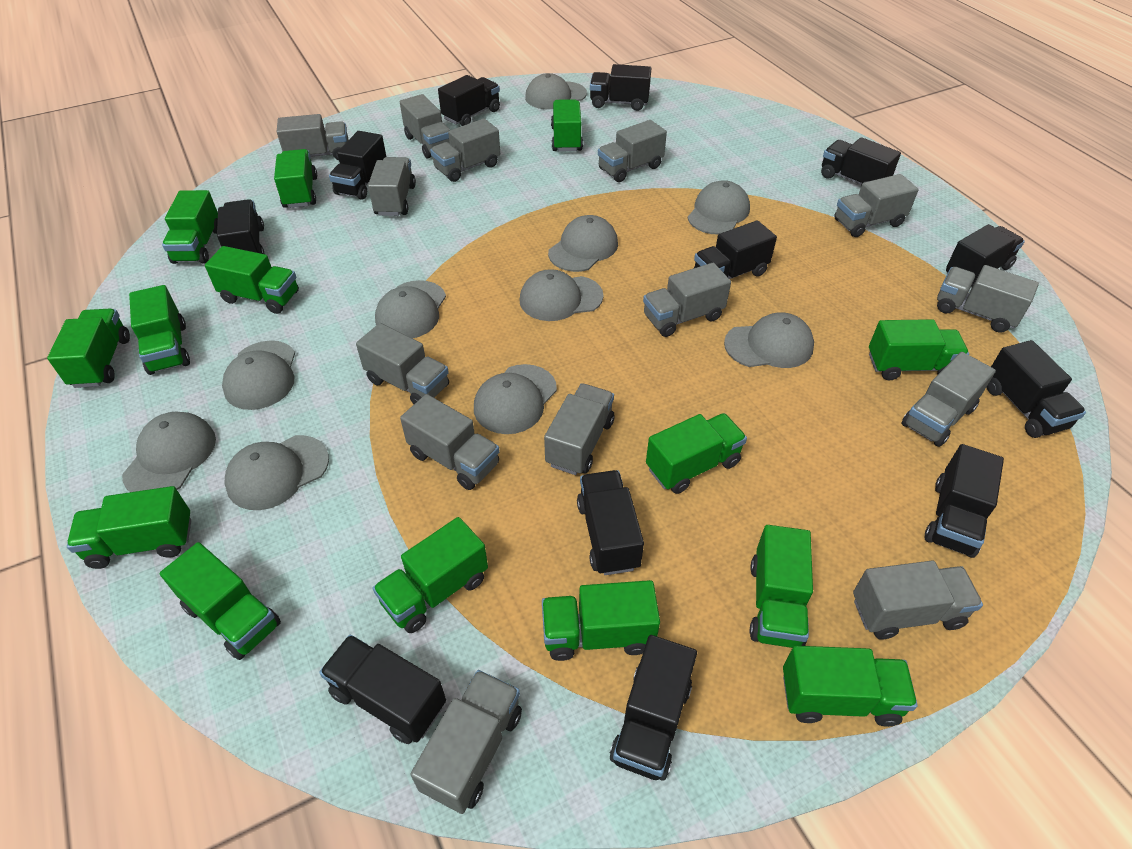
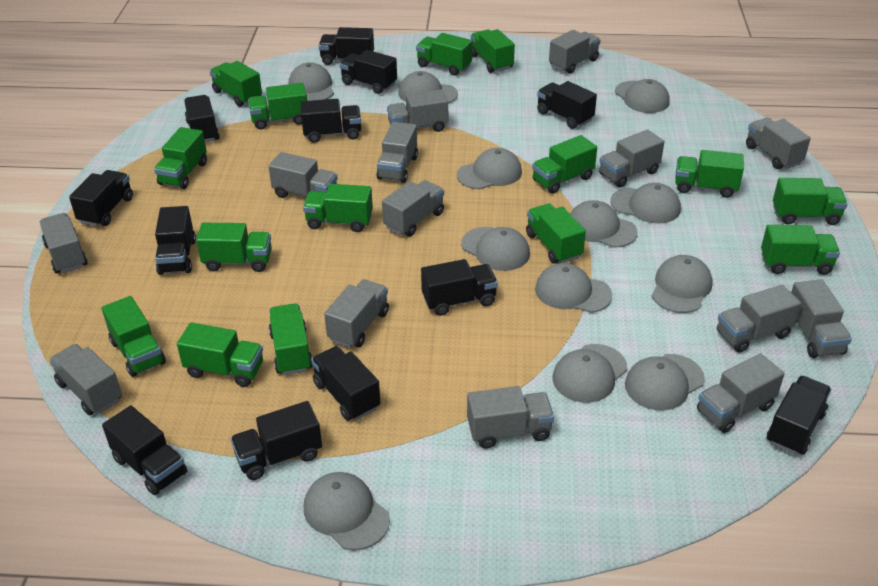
green truck: [47,309,130,388] [67,486,191,569] [129,285,190,375] [160,542,281,660] [162,190,218,264] [205,246,299,314] [274,149,317,208] [372,517,488,633] [542,580,660,661] [551,99,583,151] [646,413,747,494] [750,525,813,648] [783,646,918,727] [869,319,969,381] = 14 -> [102,296,166,377] [154,127,207,189] [177,322,263,387] [196,223,272,272] [210,61,262,107] [248,83,307,129] [269,303,313,375] [303,184,373,232] [416,33,473,76] [471,29,515,73] [526,203,586,264] [532,135,597,194] [675,150,744,198] [761,225,840,275] [773,178,848,225] = 15
grey cap: [122,412,216,492] [222,341,295,410] [224,435,329,510] [375,280,446,339] [474,364,557,434] [520,269,604,321] [525,73,587,109] [548,215,618,272] [688,180,750,235] [724,312,814,368] = 10 -> [289,62,334,101] [304,472,390,550] [398,71,458,104] [457,148,522,189] [461,227,530,271] [535,263,613,313] [553,344,627,403] [570,200,637,248] [610,183,681,224] [615,79,670,113] [625,354,705,411] [652,255,713,313] = 12

